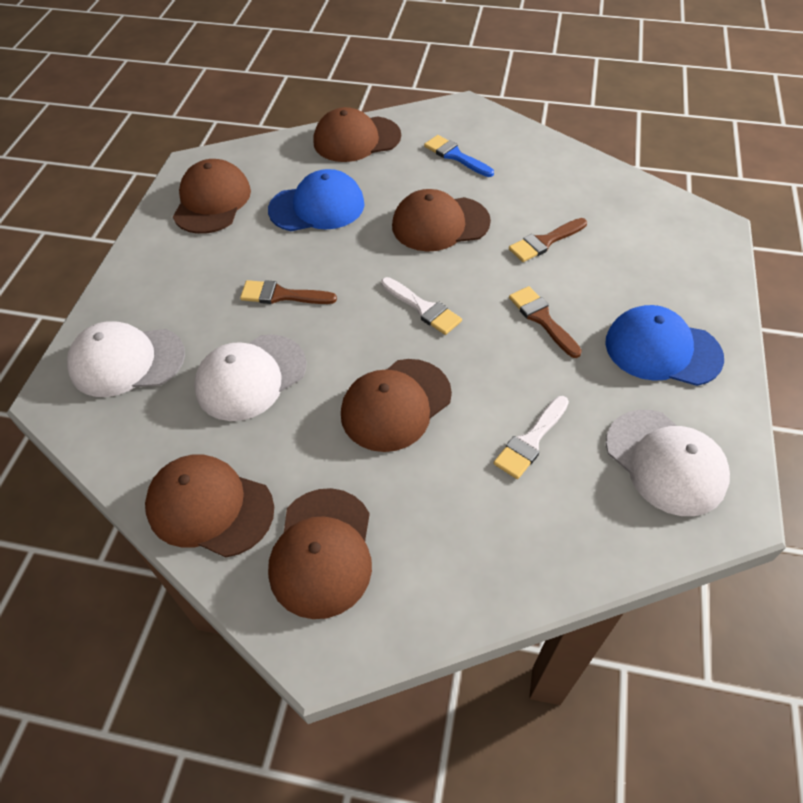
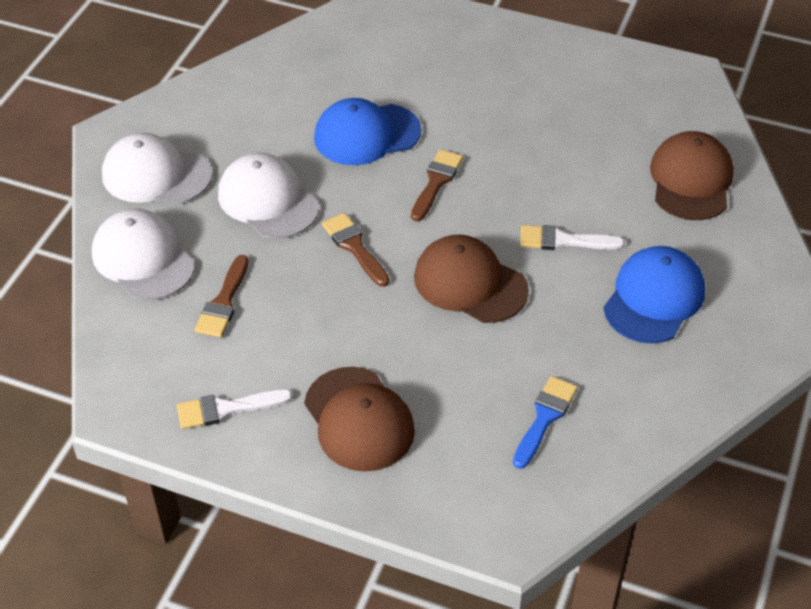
brown cap: [145,454,274,557] [173,159,251,234] [268,488,372,619] [313,107,401,162] [341,359,452,452] [392,189,491,252] = 6 -> [304,367,415,472] [414,235,529,323] [650,131,734,220] = 3

